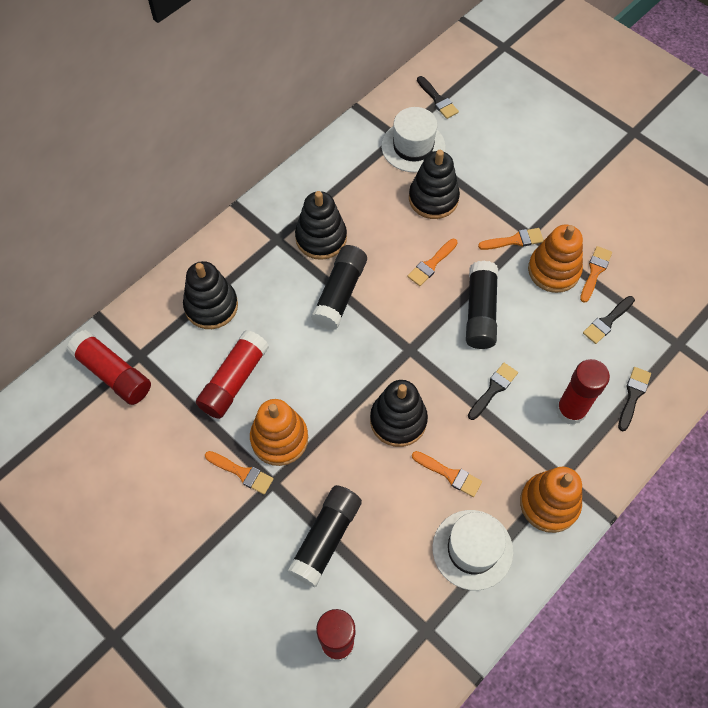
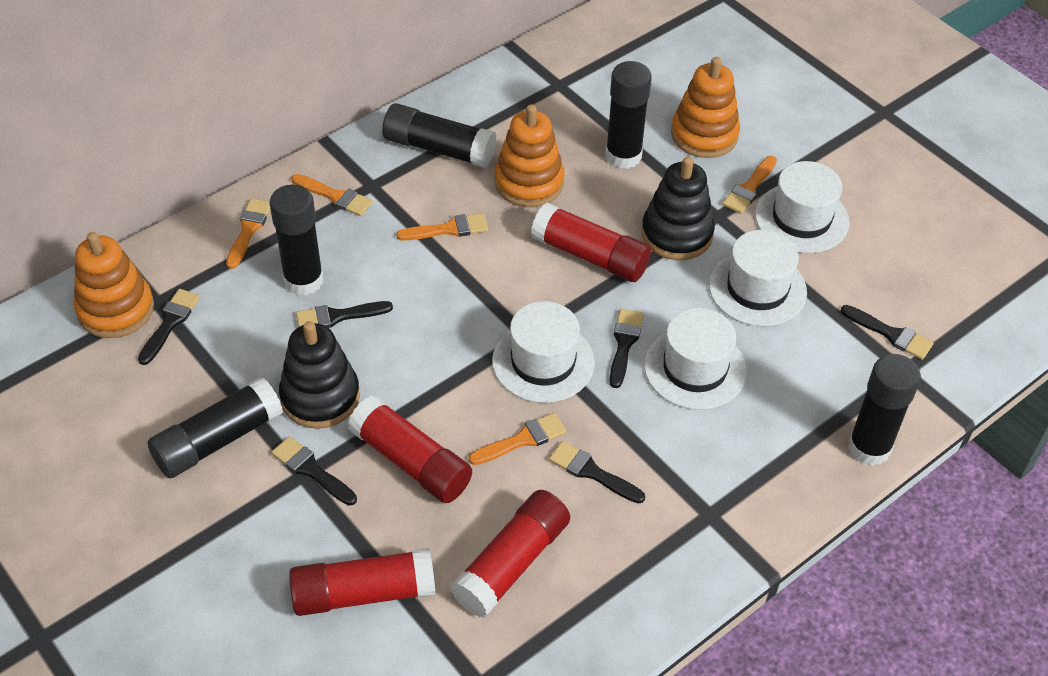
black brush: [417,76,459,119] [468,363,518,420] [583,296,635,344] [618,367,651,431] = 4 -> [138,289,200,365] [271,436,357,506] [296,301,393,328] [549,441,645,504] [610,309,644,388] [841,305,933,360] = 6
black glue stick: [287,485,362,587] [311,245,367,330] [466,261,498,349] = 3 -> [147,377,283,478] [269,184,324,296] [382,103,497,168] [605,61,652,169] [848,354,921,466] = 5
black stacking toy: [183,261,238,329] [295,191,347,260] [370,380,428,447] [409,150,460,219] = 4 -> [279,321,360,429] [641,157,715,260] = 2
white hat: [381,107,446,172] [432,510,513,590] = 2 -> [492,301,595,403] [644,308,747,410] [709,230,807,327] [755,161,850,253] = 4

